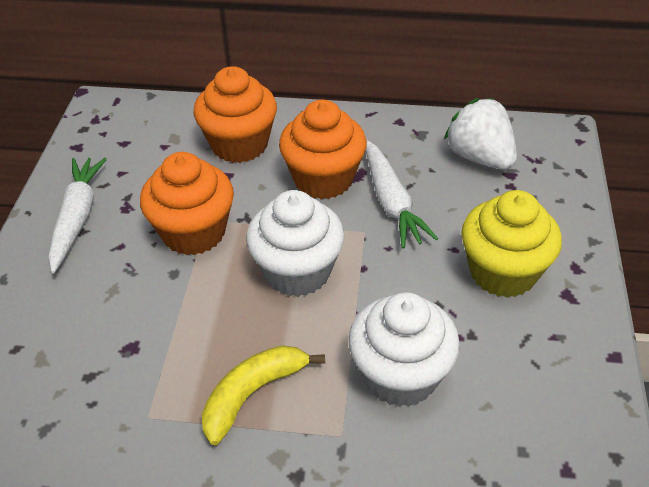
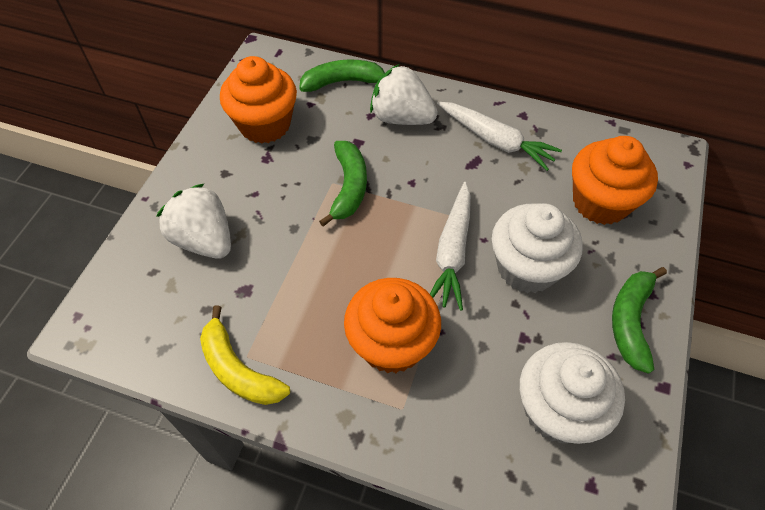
green banana: none = 0 -> [299,60,385,92] [319,141,367,227] [612,267,667,374] = 3
white strawberry: [444,98,517,170] = 1 -> [157,183,231,259] [370,64,438,125] = 2
yellow cupcake: [461,190,562,298] = 1 -> none = 0

